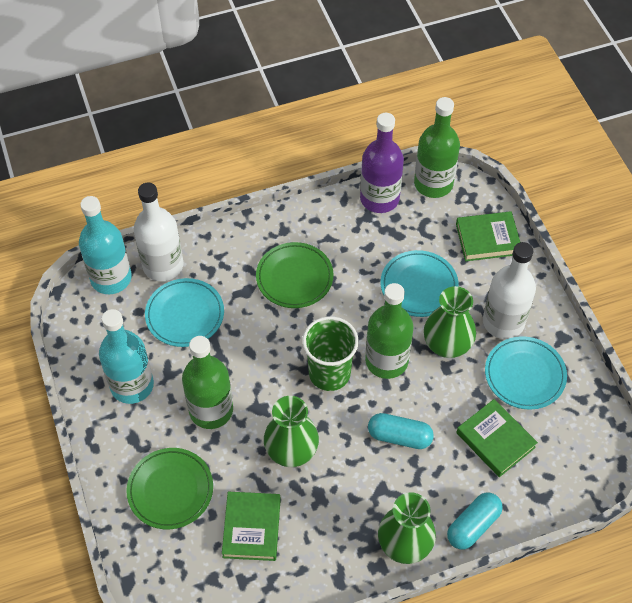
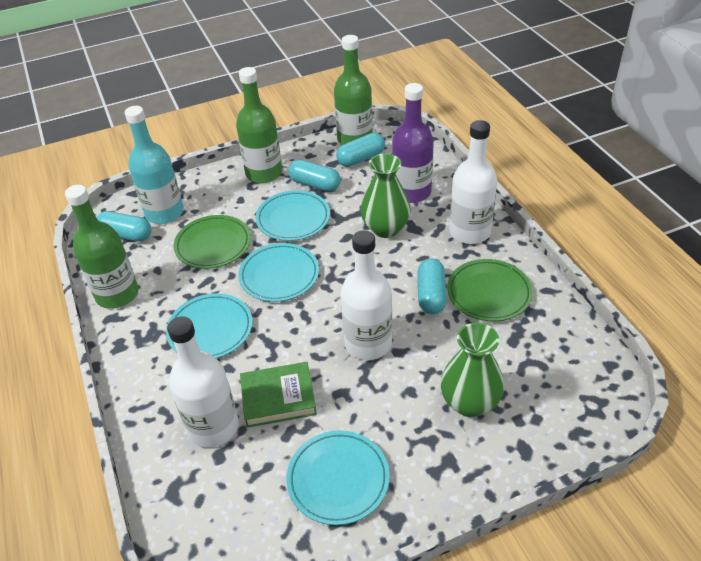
green book: [222,492,281,561] [456,211,520,261] [456,399,538,477] = 3 -> [240,362,317,428] = 1
green cup: [302,316,359,391] = 1 -> none = 0
green vase: [264,396,319,467] [378,492,436,564] [424,286,476,358] = 3 -> [361,154,411,238] [441,323,504,417] = 2
turquoise bottle: [79,196,132,294] [99,309,154,404] = 2 -> [125,106,184,224] = 1
turquoise capsule: [368,413,434,449] [447,493,503,550] = 2 -> [96,211,151,242] [289,160,341,192] [336,133,385,167] [418,259,447,314] = 4
turquoise plate: [145,278,224,347] [381,250,459,317] [485,336,567,410] = 3 -> [166,293,253,358] [238,243,319,302] [256,190,330,241] [286,431,390,525] = 4
white bottle: [134,183,184,281] [483,242,536,339] = 2 -> [167,316,239,448] [341,230,392,360] [449,120,497,244] = 3

